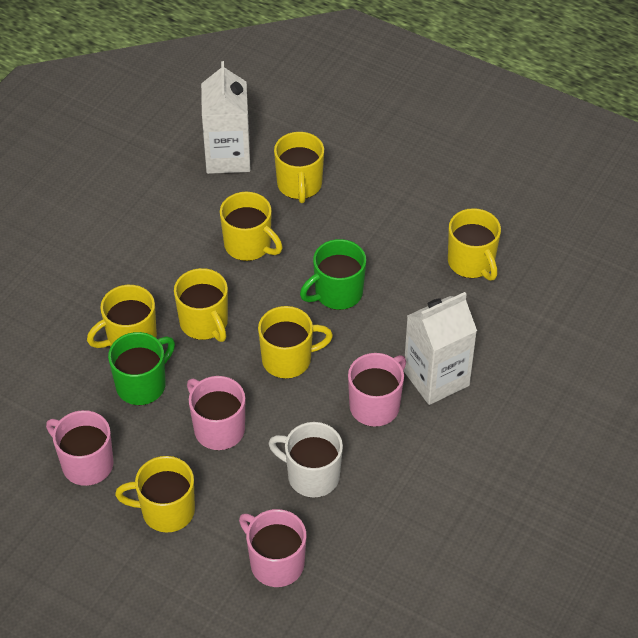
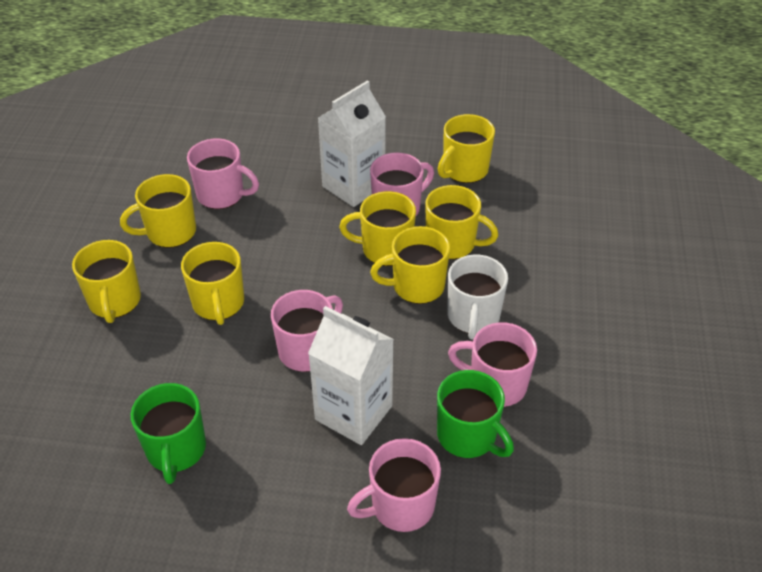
pink mug: [46,410,114,486] [187,376,245,450] [239,509,306,587] [348,353,406,427] = 4 -> [187,139,259,209] [271,290,343,372] [347,438,441,532] [370,153,434,216] [448,322,537,407] = 5

